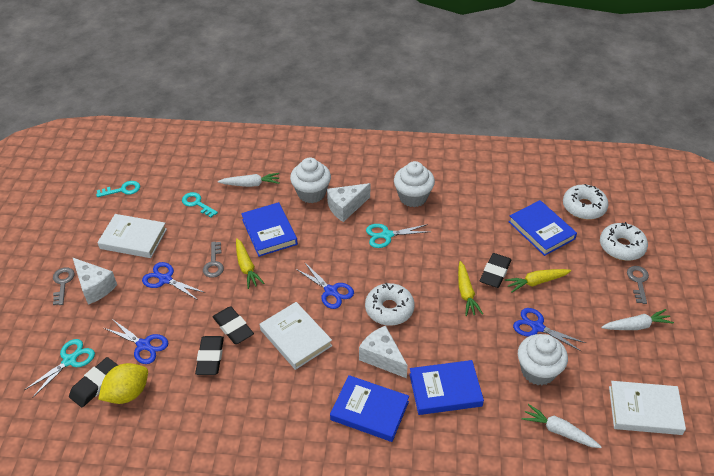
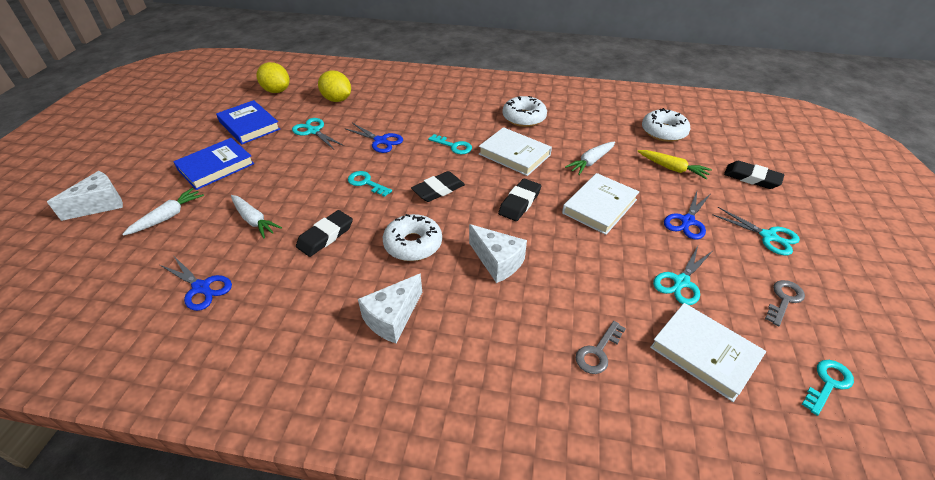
blue book: [241,202,298,257] [330,375,409,442] [409,360,484,415] [509,200,577,256] = 4 -> [173,138,254,190] [216,100,280,144] = 2
blue scissors: [104,319,168,364] [142,262,206,300] [296,262,354,309] [513,308,586,352] = 4 -> [160,255,232,311] [344,123,403,153] [664,191,710,240] = 3
grey key: [53,267,75,305] [203,242,224,278] [627,266,649,304] = 3 -> [576,321,626,374] [765,280,805,326] = 2
turquoise key: [96,181,140,197] [182,192,218,218] = 2 -> [348,171,392,197] [428,134,472,154] [802,360,854,416] = 3
turquoise scissors: [24,339,95,398] [366,224,429,248] = 2 -> [292,118,344,149] [653,246,713,305] [712,207,800,256] = 3
white cupcake: [290,157,331,203] [394,161,435,207] [518,334,568,386] = 3 -> none = 0
yellow carrot: [236,238,264,289] [458,261,483,316] [504,269,571,293] = 3 -> [638,150,712,180] = 1
yellow lemon: [98,363,148,404] = 1 -> [256,62,289,93] [318,70,351,102] = 2

